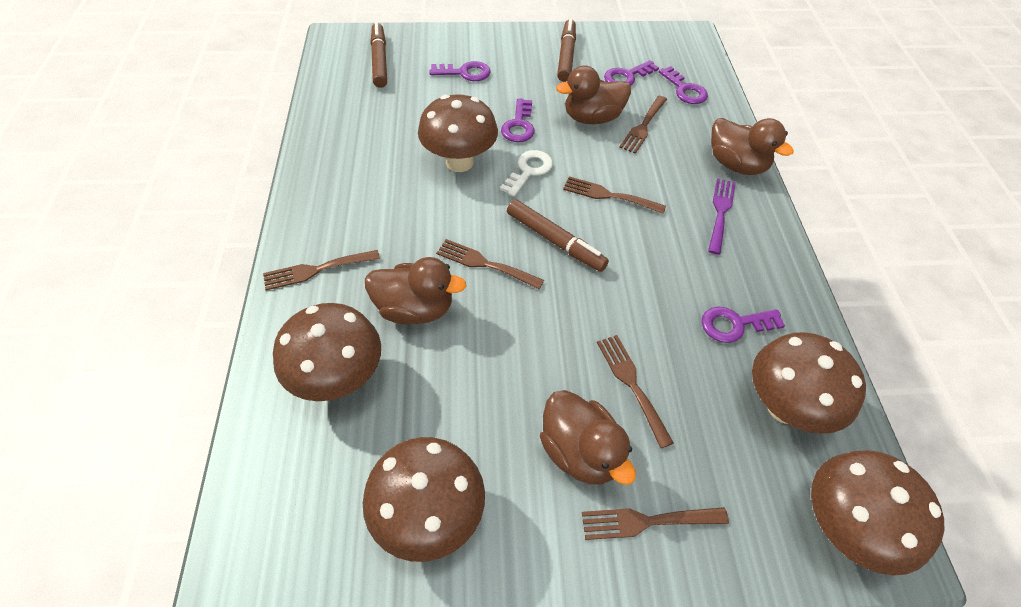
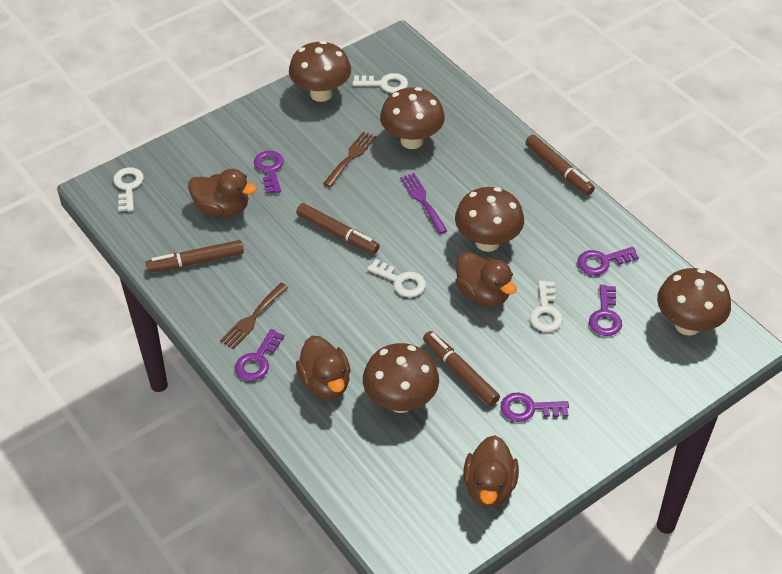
brown fork: [263,250,380,290] [436,239,544,289] [563,177,666,214] [582,507,729,540] [597,335,674,448] [619,96,667,154] = 6 -> [220,283,289,349] [323,132,376,187] = 2
brown marker: [370,22,387,88] [507,199,609,272] [557,18,576,82] = 3 -> [146,240,244,273] [296,203,380,254] [423,331,500,406] [525,135,595,195] = 4
white key: [500,150,553,197] = 1 -> [113,167,144,212] [353,73,408,93] [367,259,426,297] [530,281,563,332] = 4

